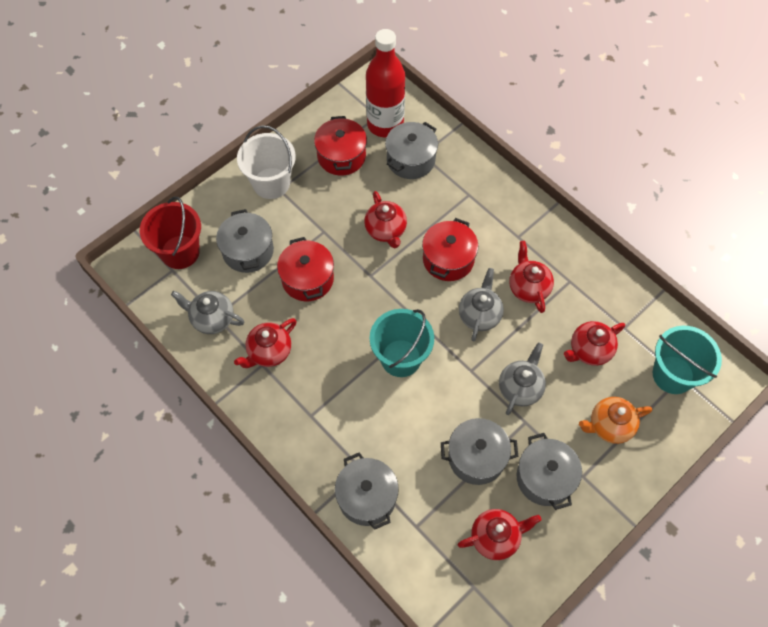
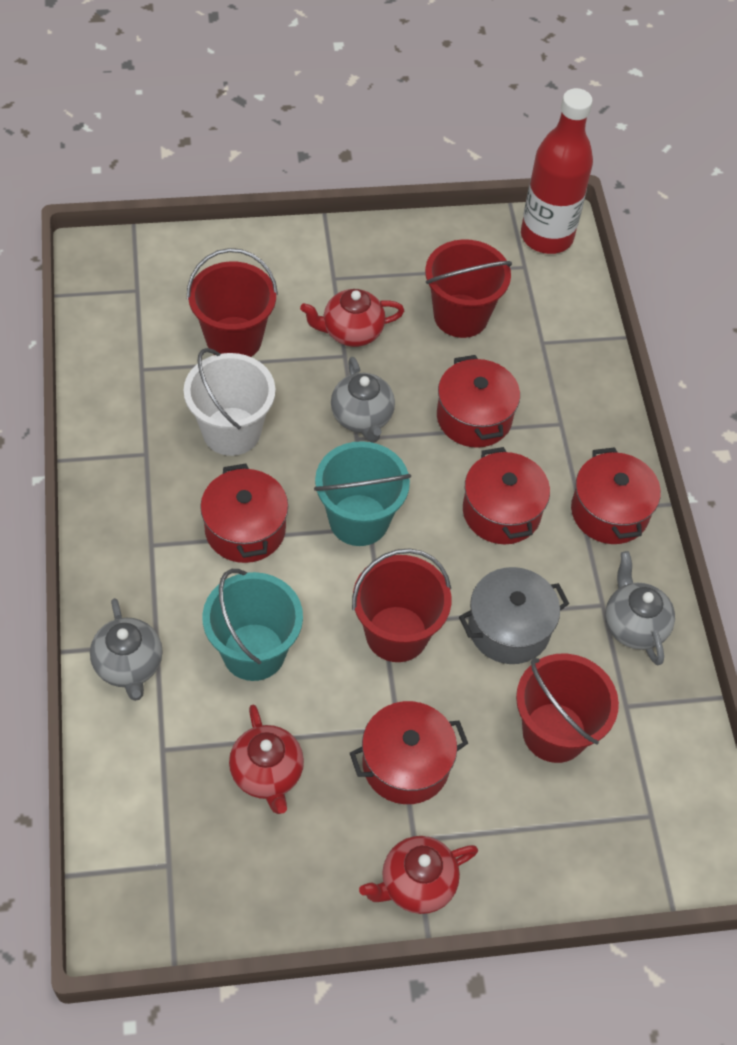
grey pot: [216,209,274,273] [335,453,399,530] [385,122,438,179] [441,418,518,485] [517,433,582,510] = 5 -> [459,567,569,664] = 1
orange teapot: [579,397,652,444] = 1 -> none = 0
red bucket: [140,197,201,269] = 1 -> [187,248,278,357] [352,548,451,662] [425,239,512,338] [516,653,619,763] = 4
red pot: [277,237,334,301] [314,116,367,175] [422,218,478,281] = 3 -> [200,464,288,563] [350,701,468,804] [437,355,520,448] [463,447,550,544] [571,447,661,544] = 5
red teapot: [234,318,297,368] [364,191,407,248] [458,509,541,560] [509,241,554,313] [564,321,625,366] = 5 -> [229,705,304,814] [300,289,404,347] [359,836,478,914] = 3

